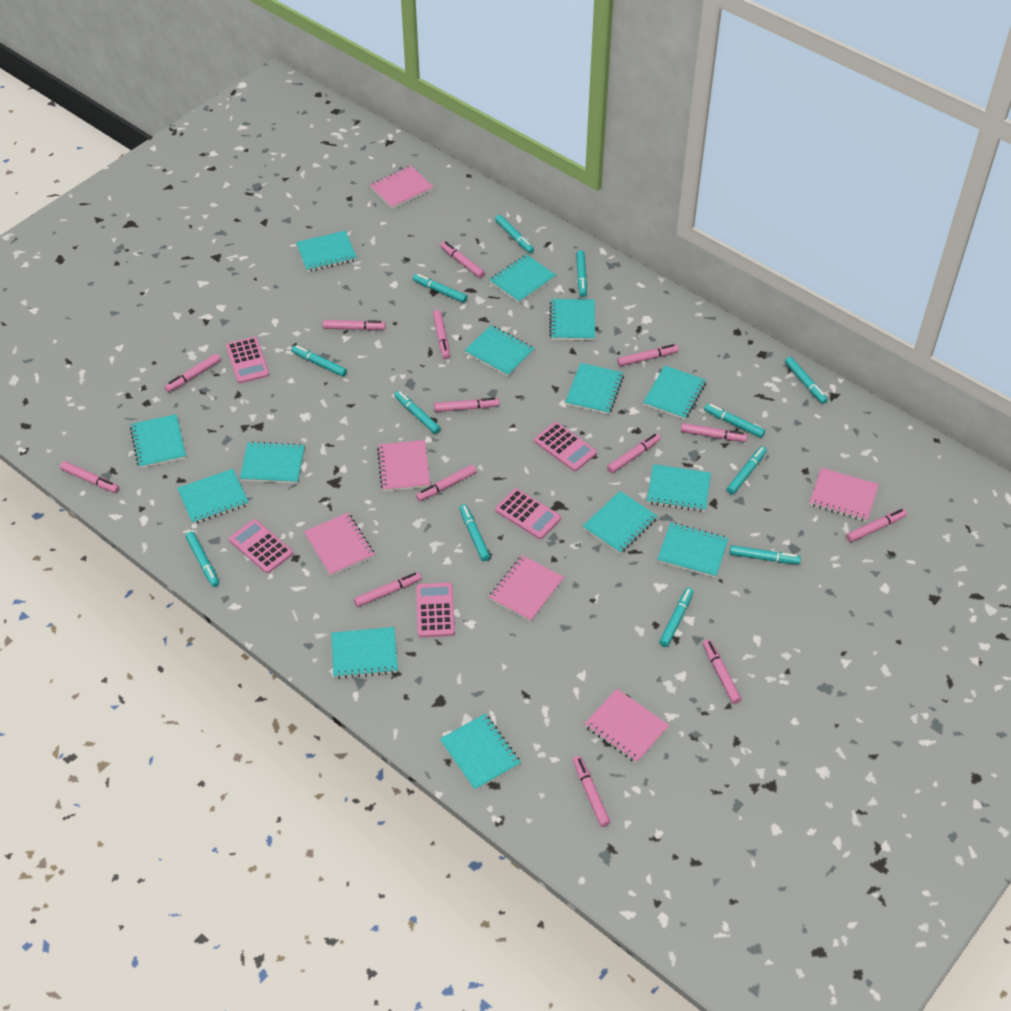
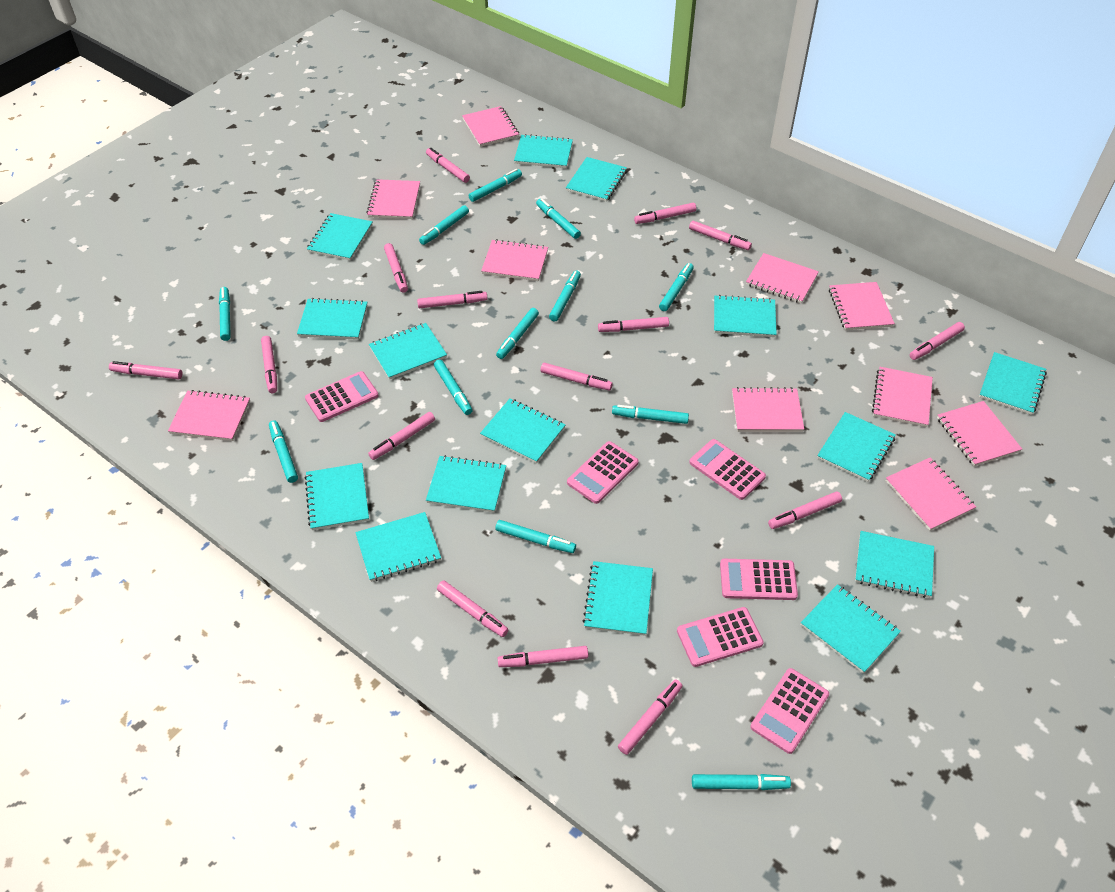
pink calculator: [226,337,269,383] [229,519,293,573] [416,582,455,638] [495,488,561,539] [534,422,597,471] = 5 -> [305,371,379,422] [567,441,639,504] [677,607,764,667] [689,439,766,500] [720,559,798,600] [750,668,829,754] = 6
pink marker: [60,461,119,493] [165,354,221,392] [323,320,386,330] [354,572,422,607] [416,465,477,501] [433,310,450,359] [434,398,499,412] [440,241,485,278] [573,756,610,827] [607,433,661,473] [617,344,679,366] [681,423,748,442] [703,639,741,704] [846,509,907,542] = 14 -> [109,361,182,379] [261,336,277,393] [368,412,435,460] [384,243,408,293] [417,291,488,308] [426,148,470,183] [437,580,509,637] [498,646,588,667] [540,363,613,390] [598,317,669,332] [618,679,682,755] [634,203,696,224] [689,221,752,250] [768,491,842,529] [910,322,965,360] = 15
pink notebook: [304,513,375,576] [370,166,433,209] [377,440,430,491] [489,555,564,622] [585,689,669,763] [809,468,879,522] = 6 -> [168,390,250,441] [366,179,420,219] [462,106,519,147] [481,239,548,281] [732,387,804,432] [746,253,819,304] [829,282,895,330] [872,367,933,427] [885,457,976,531] [937,401,1022,466] = 10
turquoise notebook: [130,414,186,468] [177,469,249,524] [240,441,305,484] [296,231,357,272] [331,627,398,679] [440,714,521,791] [464,325,535,377] [489,254,556,303] [550,299,595,340] [565,363,624,415] [583,491,658,554] [643,365,706,420] [647,464,711,512] [657,522,729,578] = 14 -> [297,298,367,340] [305,463,369,530] [307,213,373,261] [355,512,441,582] [369,323,447,380] [426,455,506,513] [480,399,565,463] [514,134,573,168] [566,157,627,202] [583,561,653,636] [714,295,777,337] [801,584,901,673] [817,412,896,482] [855,531,934,598] [979,352,1047,415] = 15

